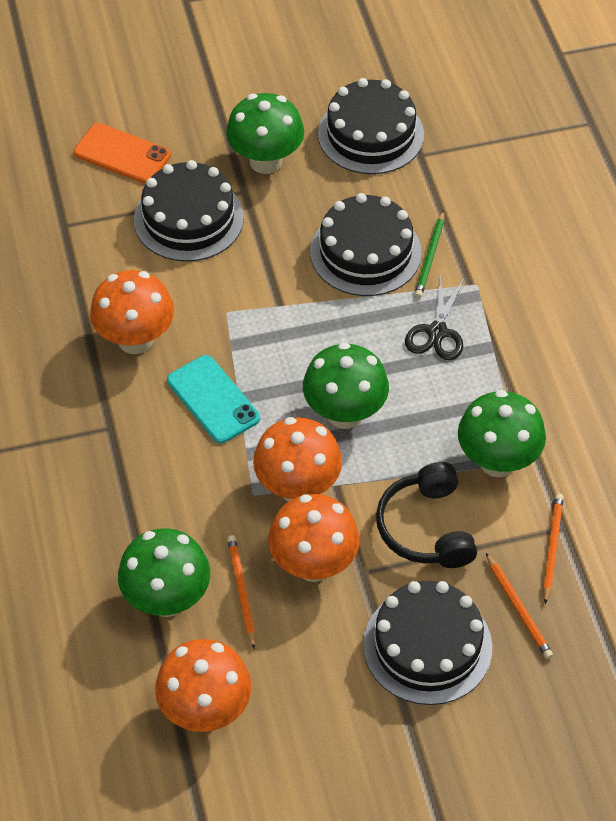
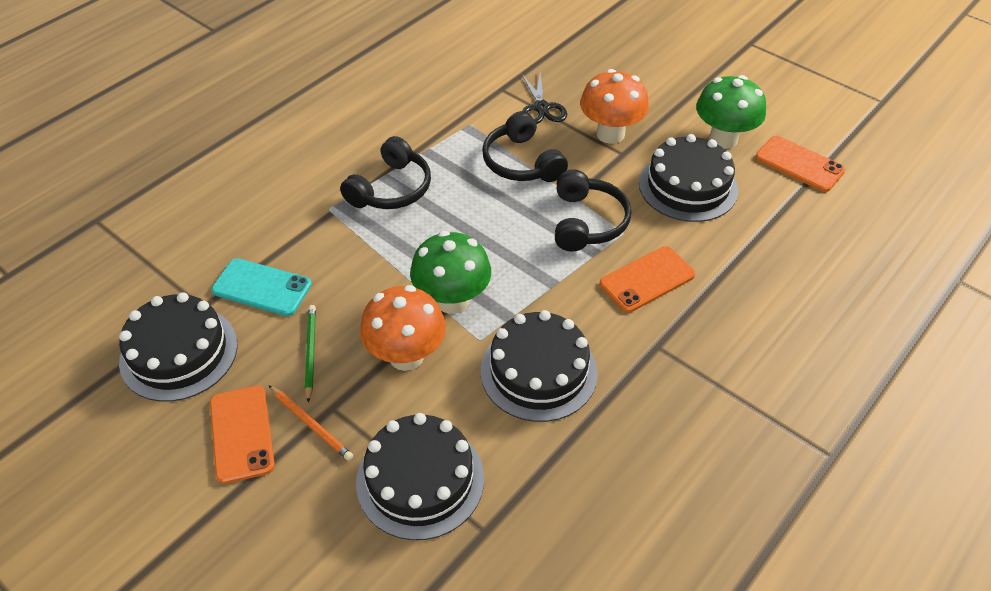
black headphones: [376,462,477,568] = 1 -> [340,136,431,209] [482,111,568,182] [555,169,631,251] = 3
green mushroom: [118,528,210,617] [226,93,304,174] [303,342,389,429] [458,390,546,477] = 4 -> [410,231,491,314] [696,75,766,149] = 2
orange mushroom: [90,270,174,354] [155,639,251,732] [253,417,342,502] [268,494,360,582] = 4 -> [360,285,446,371] [580,69,649,144] = 2
orange pencil: [227,535,255,649] [486,553,553,659] [543,493,564,604] = 3 -> [268,385,353,461] = 1
orange phone: [74,123,171,184] = 1 -> [210,385,275,484] [599,246,695,313] [755,136,845,192] = 3

